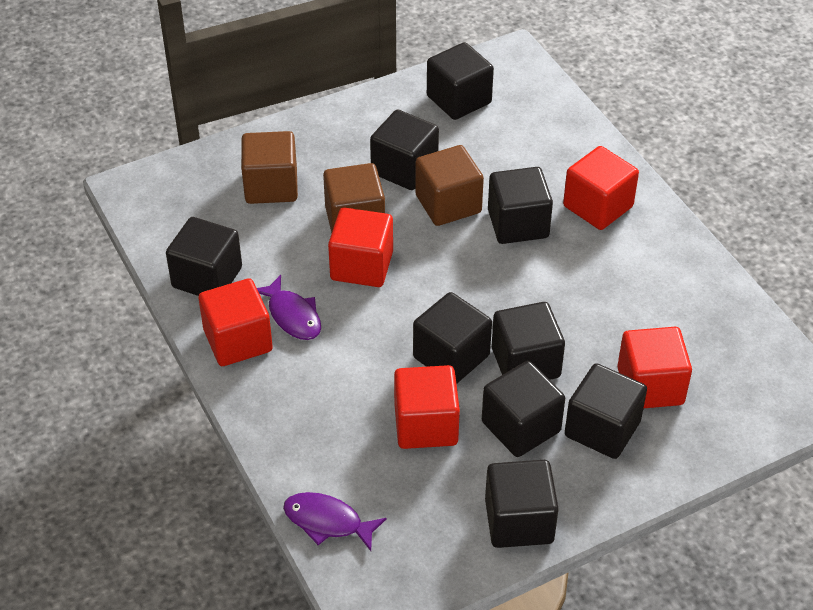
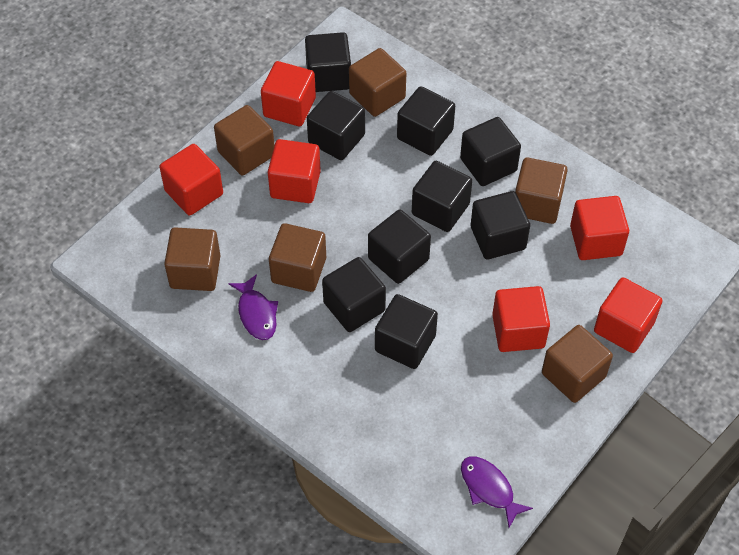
brown cube: [241,131,298,204] [323,163,385,233] [415,145,484,226] = 3 -> [164,227,221,291] [214,105,275,176] [269,223,326,292] [349,48,406,117] [515,157,568,224] [542,325,613,403] = 6
red cube: [198,278,273,366] [328,207,393,287] [394,365,460,449] [563,146,639,230] [617,327,692,408] = 5 -> [159,144,223,216] [261,61,316,126] [268,139,321,203] [492,286,550,352] [570,196,629,260] [594,278,662,353] = 6

